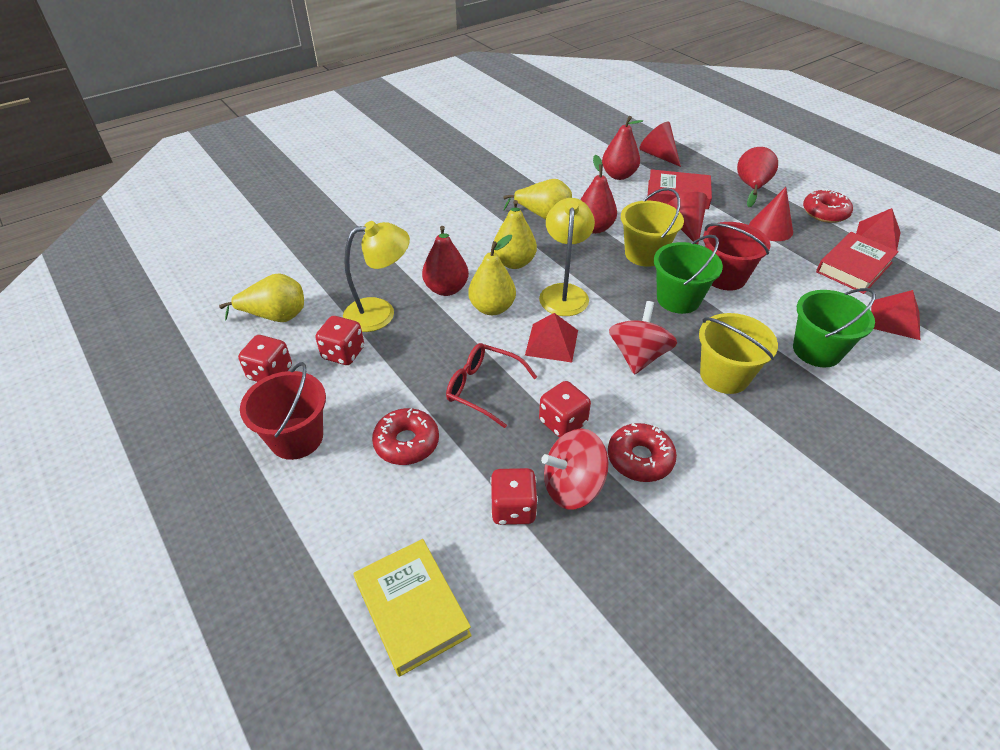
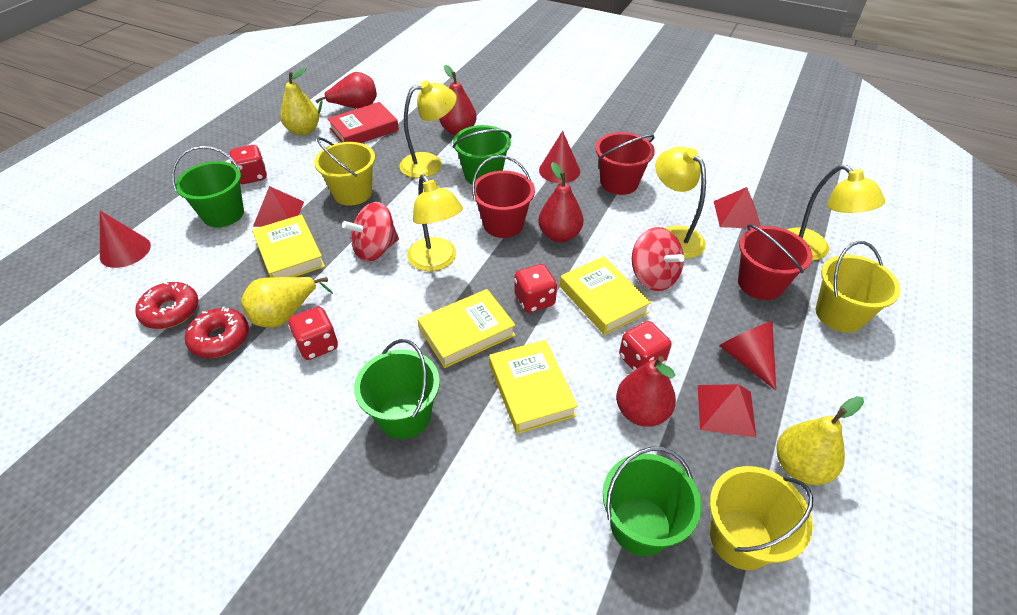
green bucket: [654,235,723,314] [793,288,876,368] = 2 -> [172,146,244,227] [354,339,440,439] [452,125,511,184] [603,447,702,556] = 4
red book: [647,169,712,209] [816,232,899,294] = 2 -> [327,102,399,143] = 1
red bucket: [240,362,326,460] [703,222,770,290] = 2 -> [472,155,535,238] [595,132,655,195] [738,224,813,300] = 3
red donut: [372,408,439,465] [608,423,677,482] [803,189,853,223] = 3 -> [135,282,199,329] [185,307,249,358] = 2
red glasses: [446,343,537,428] = 1 -> none = 0
yellow book: [354,539,472,677] = 1 -> [252,214,325,277] [418,289,516,368] [489,340,578,434] [560,256,651,335] = 4
yellow bucket: [621,188,684,267] [699,313,778,394] = 2 -> [314,137,375,206] [710,466,813,570] [816,241,901,332] = 3
yellow lamp: [343,221,410,332] [539,198,595,316] = 2 -> [399,80,457,178] [407,175,463,271] [655,147,706,259] [787,165,885,261] = 4
yellow pear: [219,273,304,322] [468,235,516,315] [494,200,537,269] [503,179,572,219] = 4 -> [241,277,333,328] [280,68,319,136] [777,396,864,485] = 3

